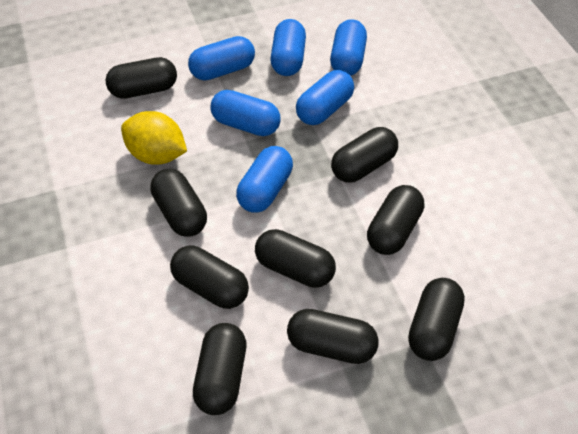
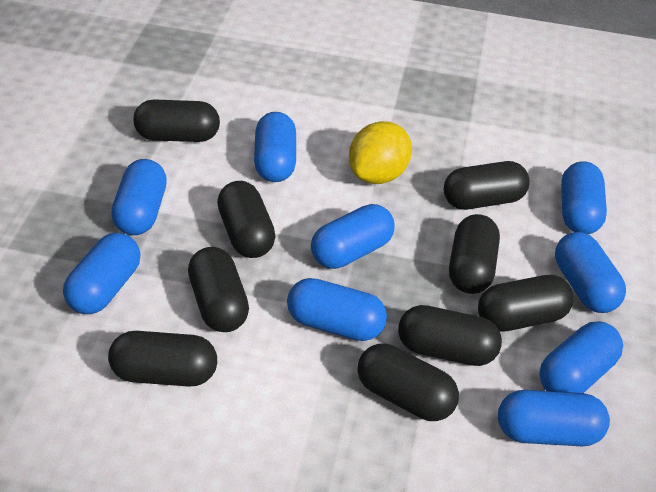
blue capsule: [188,36,255,81] [211,90,281,136] [236,146,293,213] [270,19,306,76] [296,70,354,125] [330,19,367,76] = 6 -> [63,233,141,314] [111,159,167,235] [254,112,296,182] [287,278,387,341] [311,204,395,269] [498,390,610,446] [539,321,623,393] [555,232,626,313] [561,161,607,234] = 9

